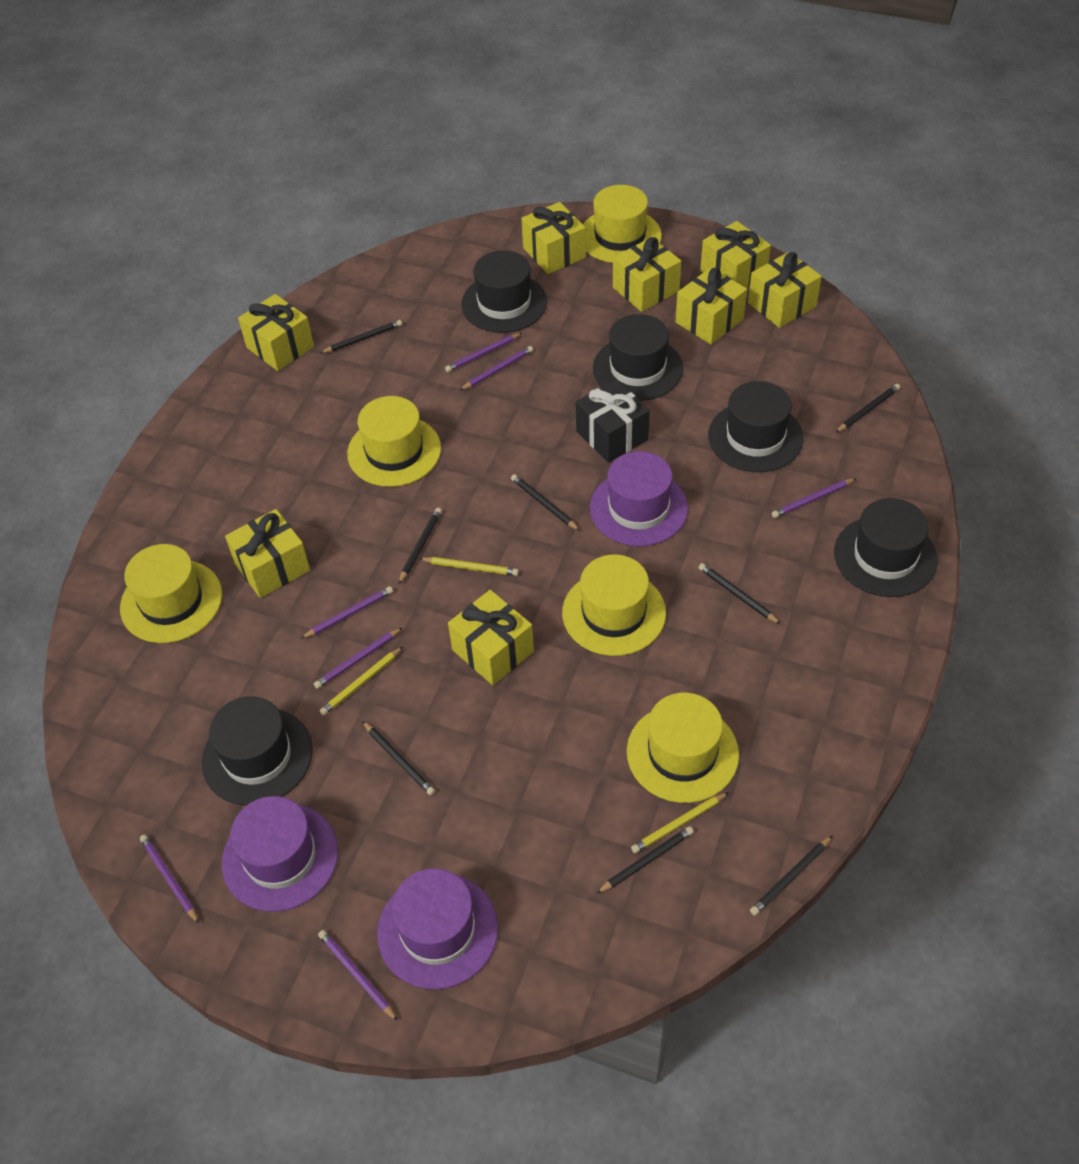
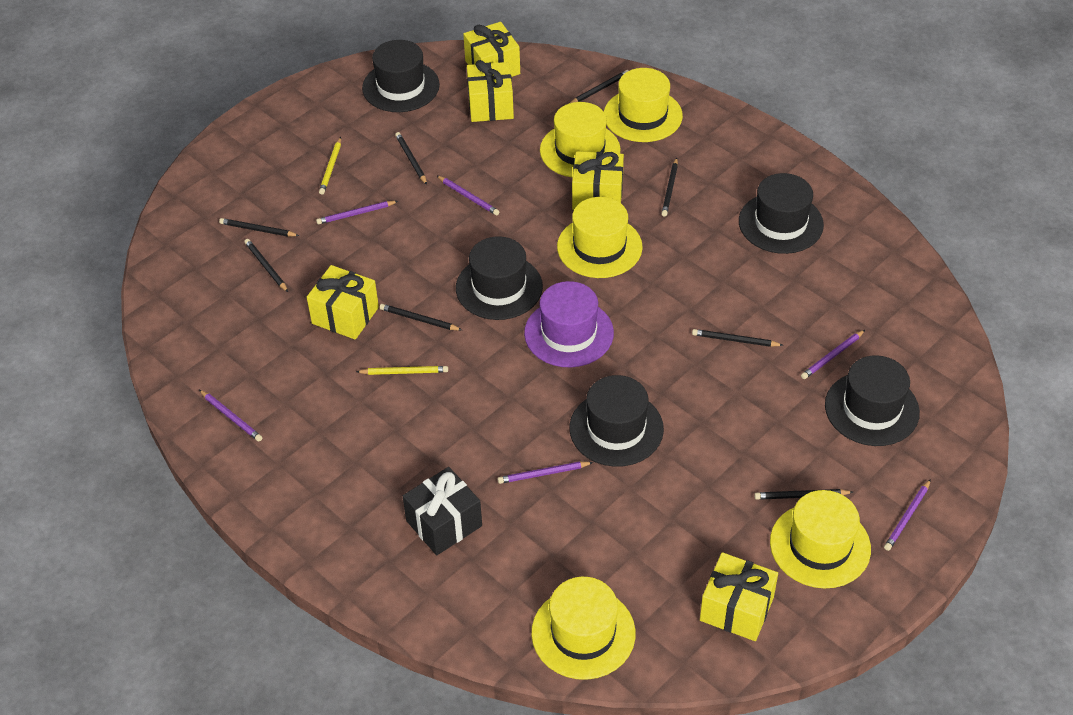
purple hat: [222,796,338,912] [377,868,498,989] [590,451,688,546] = 3 -> [524,281,614,367] = 1
purple pencil: [140,834,199,924] [301,586,393,639] [314,627,403,689] [318,930,398,1021] [445,333,522,372] [460,346,533,390] [772,478,856,518] = 7 -> [199,390,262,442] [316,201,398,224] [437,176,500,215] [498,461,593,484] [801,330,865,379] [884,479,931,551] = 6
yellow gift: [225,509,310,598] [238,294,314,371] [448,590,534,685] [521,202,586,274] [613,237,681,312] [676,267,747,344] [700,221,771,288] [748,252,822,328] = 8 -> [307,265,379,339] [463,22,520,77] [467,60,514,122] [572,151,624,210] [700,552,778,641] = 5
yellow pencil: [319,647,403,716] [419,557,519,576] [631,792,729,853] = 3 -> [319,137,341,194] [356,366,448,375] = 2

